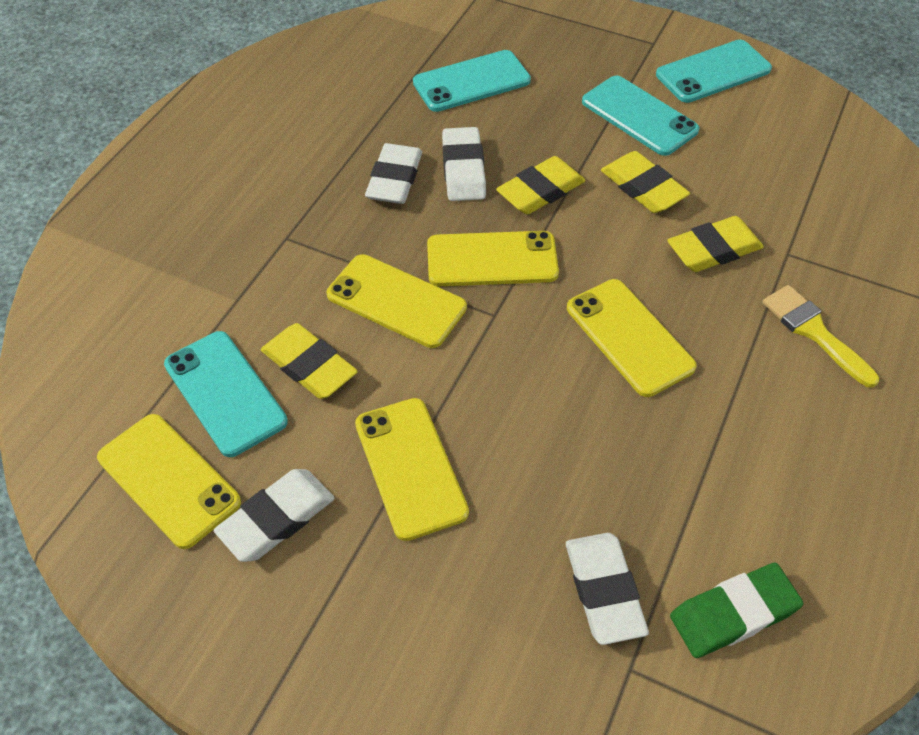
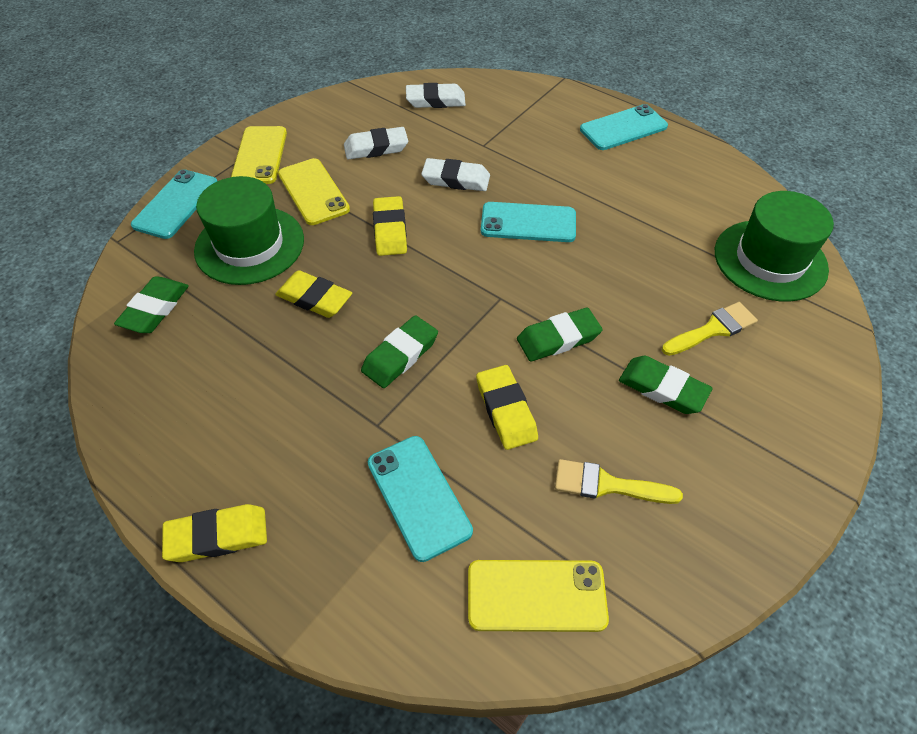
green eraser: [670,563,803,658] = 1 -> [114,277,189,333] [361,315,438,388] [517,308,603,361] [619,356,713,414] = 4
green hat: none = 0 -> [194,176,304,285] [715,191,834,301] = 2
white eraser: [214,469,335,562] [365,143,422,204] [442,127,486,201] [566,533,649,645] = 4 -> [344,127,408,160] [406,83,466,108] [421,158,490,191] = 3
yellow brush: [762,285,879,388] = 1 -> [555,459,683,504] [662,302,758,356] = 2
yellow phone: [97,414,241,549] [327,254,467,348] [355,398,469,541] [427,231,559,286] [567,279,697,397] = 5 -> [231,126,287,184] [278,158,350,225] [468,560,609,632] = 3

